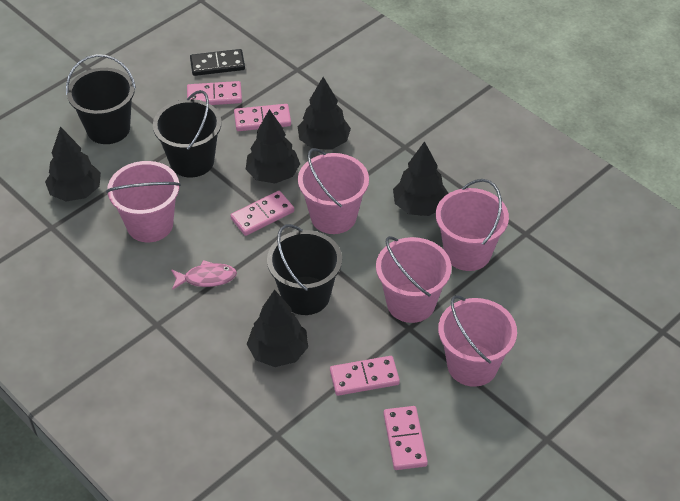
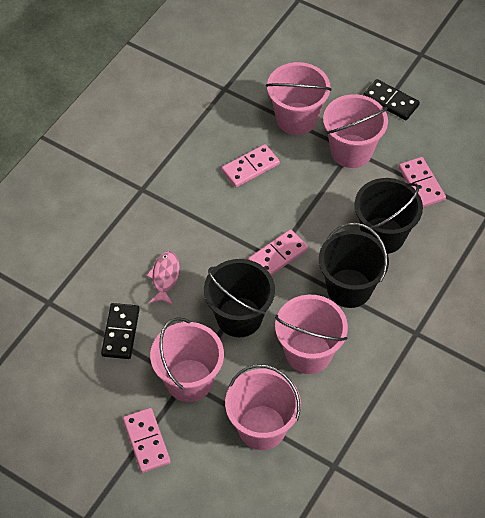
black domino: [190,49,245,76] = 1 -> [101,303,140,359] [363,79,420,120] = 2
black tree: [45,127,101,202] [246,109,300,183] [247,290,308,367] [298,77,351,150] [393,141,449,216] = 5 -> none = 0
pink domino: [187,81,242,105] [230,191,294,236] [234,104,291,131] [330,356,400,396] [383,406,428,470] = 5 -> [123,408,170,473] [221,144,280,187] [248,229,308,275] [399,157,446,207] = 4

